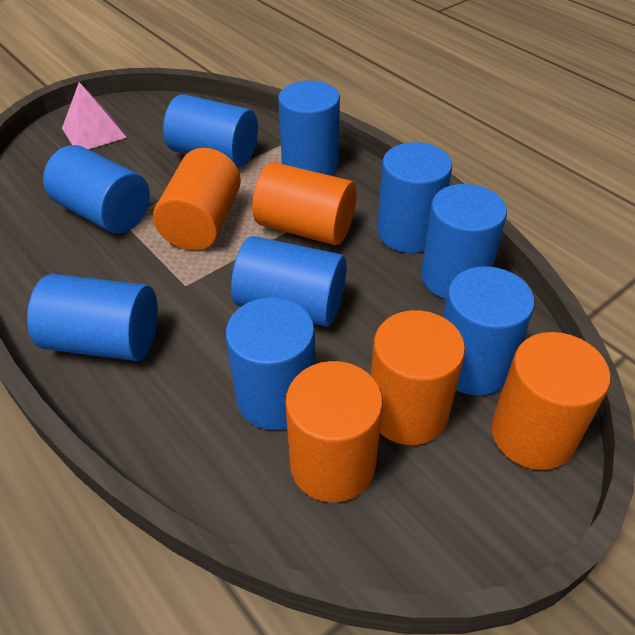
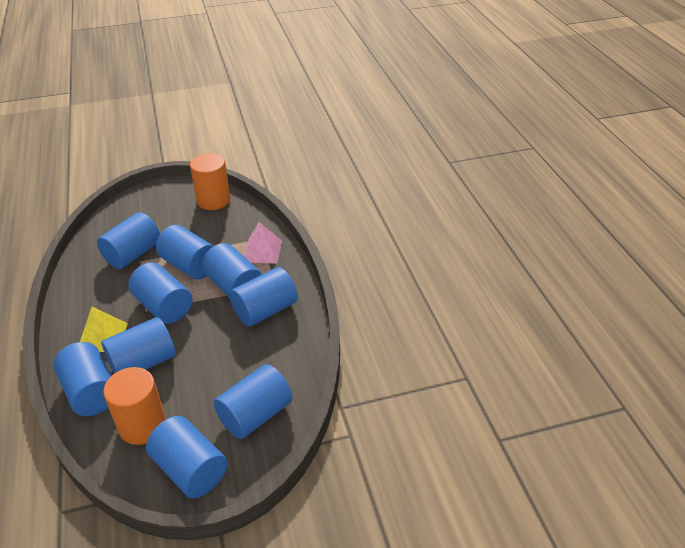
orange cylinder: [153,148,241,251] [252,162,357,245] [285,361,383,503] [371,310,465,445] [491,332,611,470] = 5 -> [103,367,166,445] [190,153,231,210] = 2
yellow pyramid: none = 0 -> [80,307,128,352] = 1

